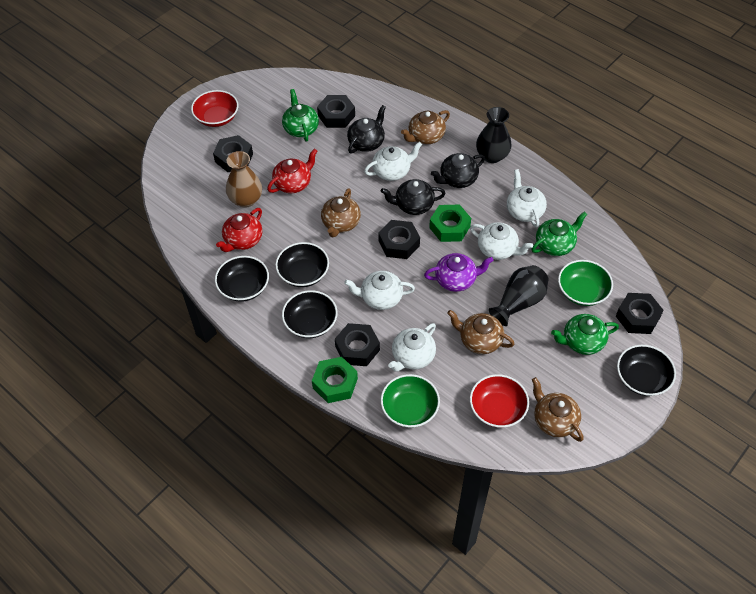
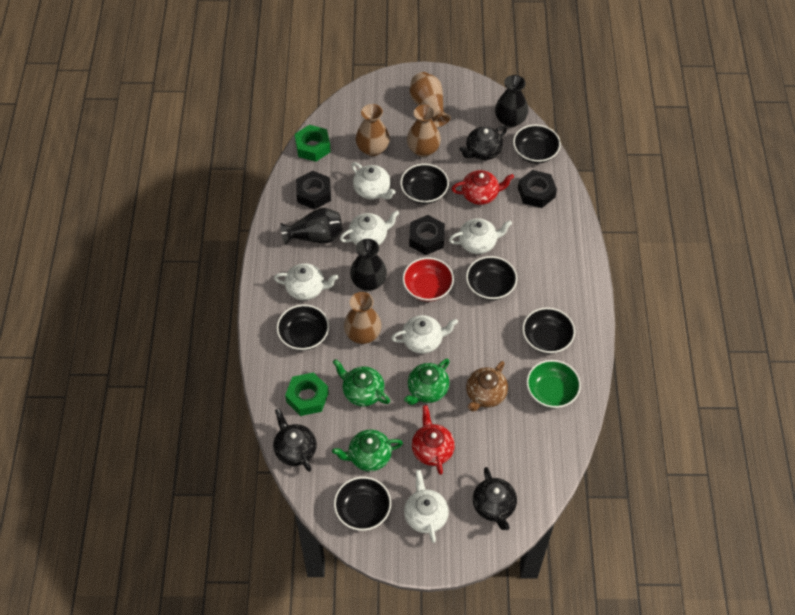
black bowl: [215,256,269,302] [275,242,329,287] [282,290,338,338] [617,345,676,396] = 4 -> [277,304,329,351] [334,477,391,531] [400,164,449,204] [466,256,517,300] [513,124,561,164] [522,307,575,354] = 6
black nut: [213,135,253,172] [317,95,355,128] [335,323,380,366] [379,220,420,259] [616,293,664,334] = 5 -> [296,171,331,210] [409,215,445,255] [518,170,557,208] = 3
black vase: [476,107,511,163] [489,265,549,326] = 2 -> [281,208,343,245] [350,239,387,291] [495,75,528,127] = 3
brown teapot: [321,188,361,237] [401,110,450,144] [447,310,514,354] [532,377,584,442] = 4 -> [466,361,508,411] = 1
brown vase: [226,151,262,208] = 1 -> [344,292,382,344] [356,104,390,156] [407,105,441,157] [410,72,451,127] = 4
green bowl: [381,374,440,428] [558,260,613,306] = 2 -> [527,360,581,408] = 1
purple teapot: [424,253,493,292] = 1 -> none = 0
red bowl: [191,90,238,127] [470,374,529,428] = 2 -> [403,257,454,302] = 1
white teapot: [344,271,415,310] [364,142,422,181] [388,323,436,372] [470,222,533,260] [507,169,547,227] = 5 -> [274,263,339,300] [340,210,399,245] [351,162,395,199] [391,315,458,354] [404,470,449,543] [449,218,512,254] = 6

